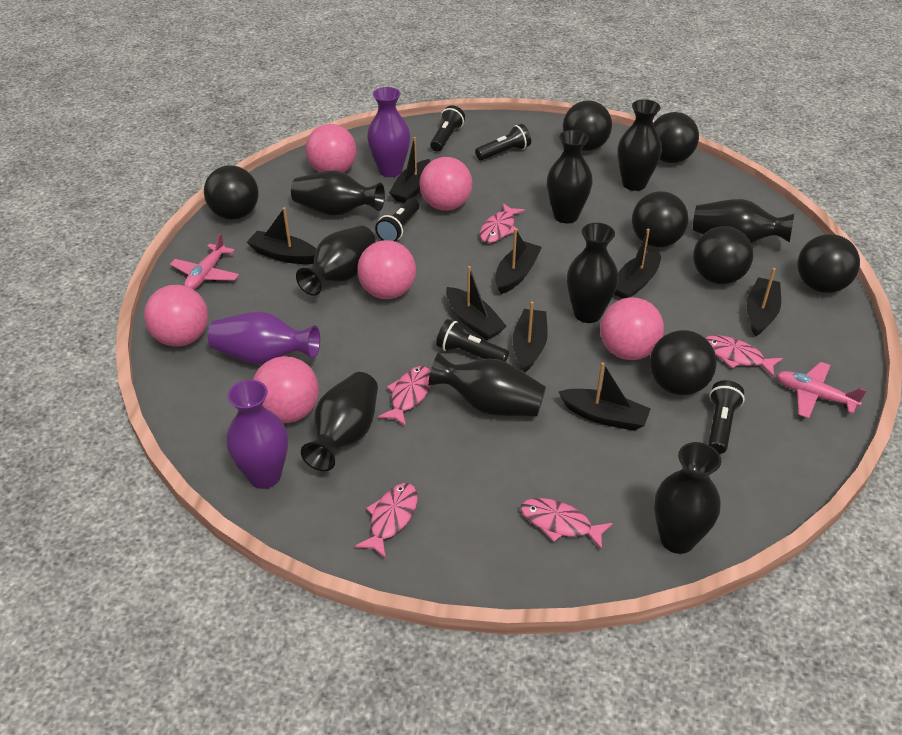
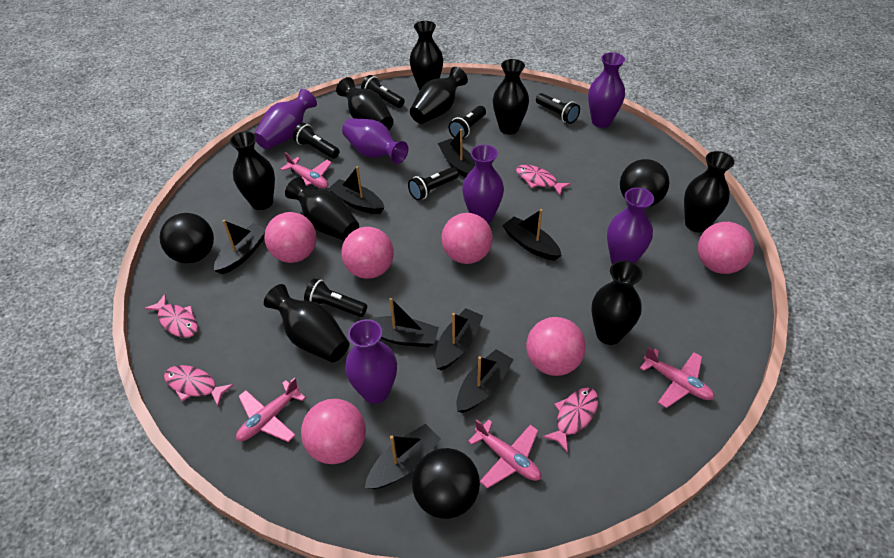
black ball: [204,165,258,220] [563,100,612,151] [632,191,688,247] [650,330,717,395] [653,112,699,163] [693,226,753,284] [797,234,860,293] = 7 -> [160,213,214,264] [412,448,480,519] [620,159,669,207] = 3
black flashlight: [375,199,419,242] [430,105,465,152] [436,319,509,362] [475,124,531,160] [708,380,745,454] = 5 -> [293,123,339,159] [304,278,367,317] [361,75,404,108] [408,167,458,200] [449,106,486,139] [536,93,580,124] = 6
pink fish: [354,483,418,559] [378,366,431,426] [480,203,525,243] [520,498,613,550] [705,335,783,377] = 5 -> [144,294,198,338] [164,365,234,406] [516,165,571,195] [542,387,598,453] = 4
pink plane: [170,233,239,290] [776,362,867,418] = 2 -> [236,377,306,442] [280,152,332,190] [468,419,541,489] [640,347,714,408] = 4
purple vase: [208,312,320,365] [226,380,288,489] [367,87,410,177] = 3 -> [254,89,317,149] [342,118,408,164] [345,319,397,404] [462,145,504,223] [588,52,625,128] [607,188,654,264] = 6

